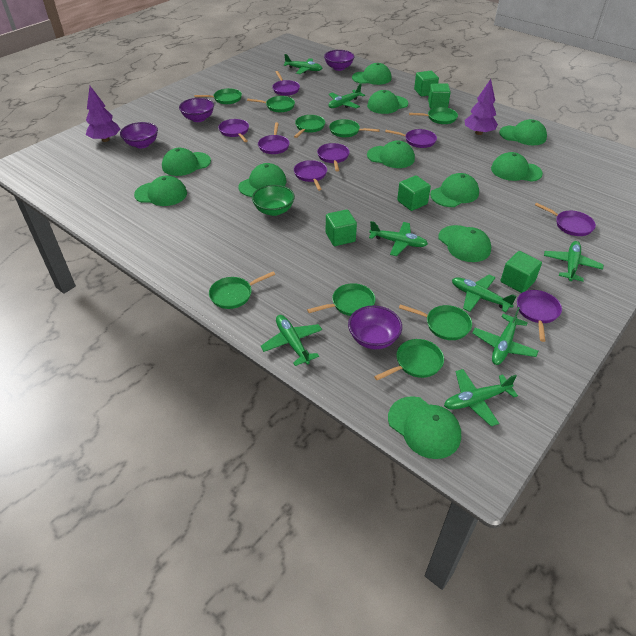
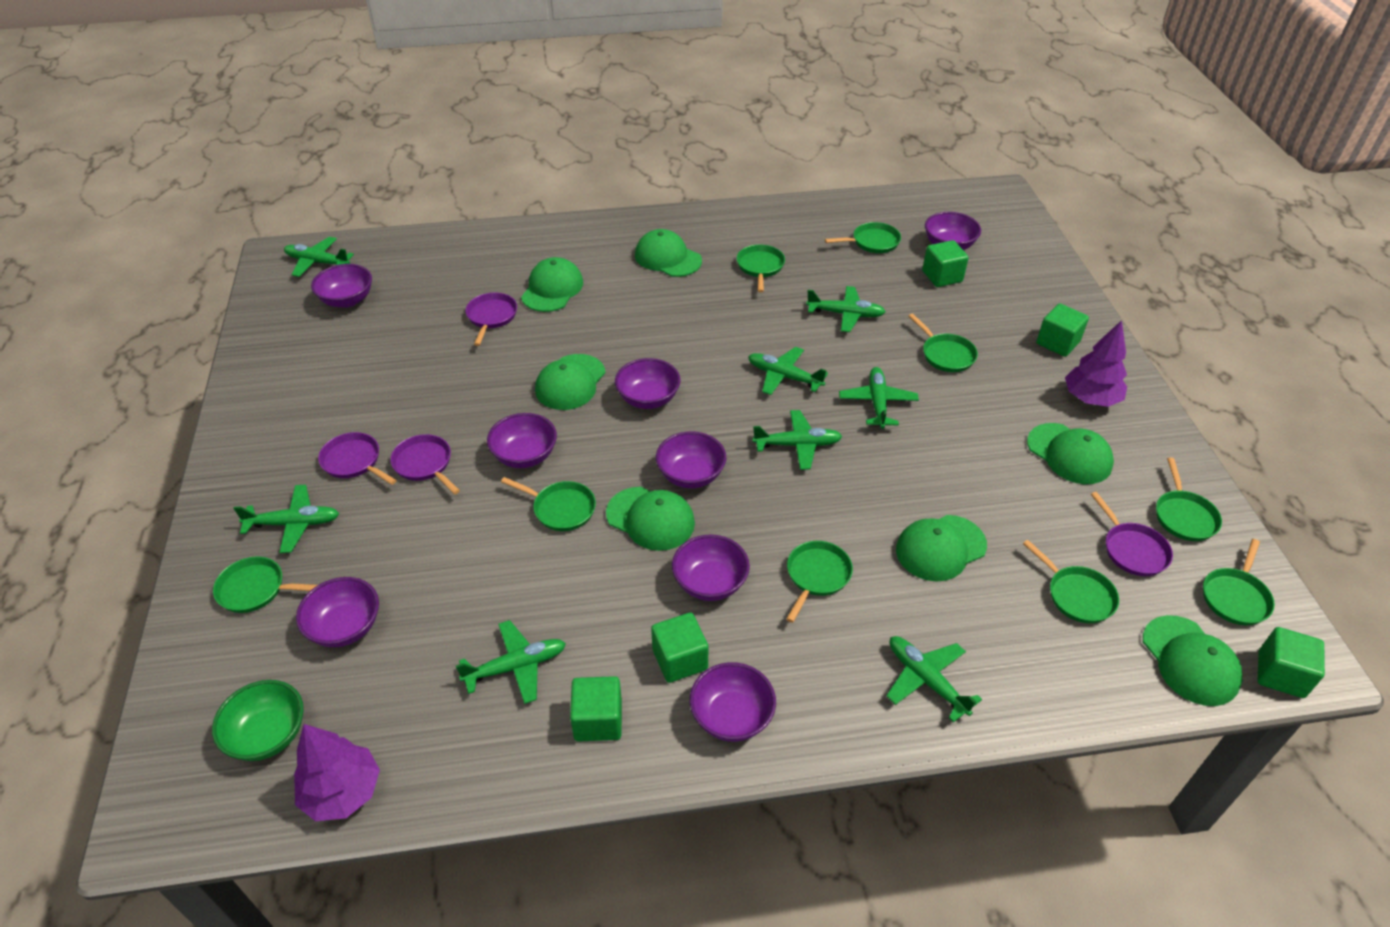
green cap: [134,176,187,206] [162,148,211,176] [238,163,287,197] [352,63,391,85] [367,90,408,114] [367,140,415,168] [388,396,461,459] [430,173,479,207] [438,225,491,262] [491,152,543,182] [499,119,547,145] = 11 -> [521,257,583,312] [535,354,605,410] [606,487,695,551] [635,229,702,277] [896,515,987,582] [1027,423,1114,484] [1143,615,1243,706] = 7
purple bowl: [120,122,158,148] [179,98,214,122] [324,50,355,71] [348,306,402,349] = 4 -> [296,577,379,647] [311,264,372,308] [487,413,557,468] [615,358,680,409] [656,431,726,488] [672,535,750,601] [690,662,776,742] [925,212,981,250] = 8
purple pan: [218,119,249,142] [258,122,290,154] [272,71,300,96] [294,160,327,191] [317,143,350,172] [385,129,437,148] [517,290,562,342] [535,203,596,236] = 8 -> [318,432,397,485] [390,434,460,494] [466,293,517,346] [1091,492,1173,576] = 4

